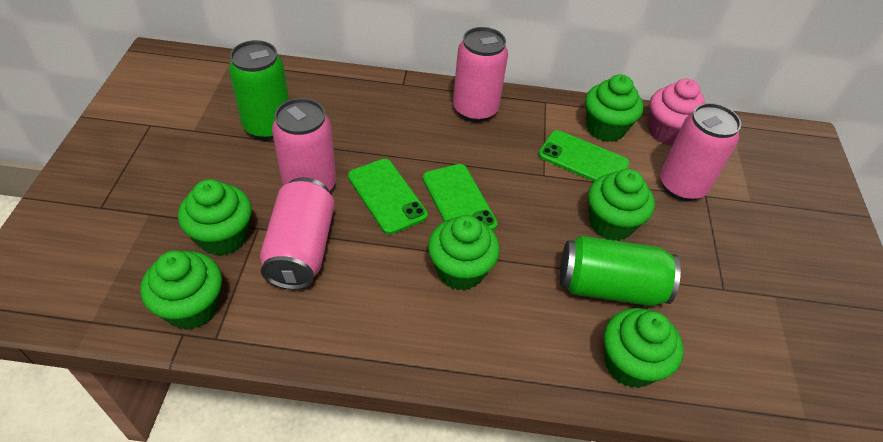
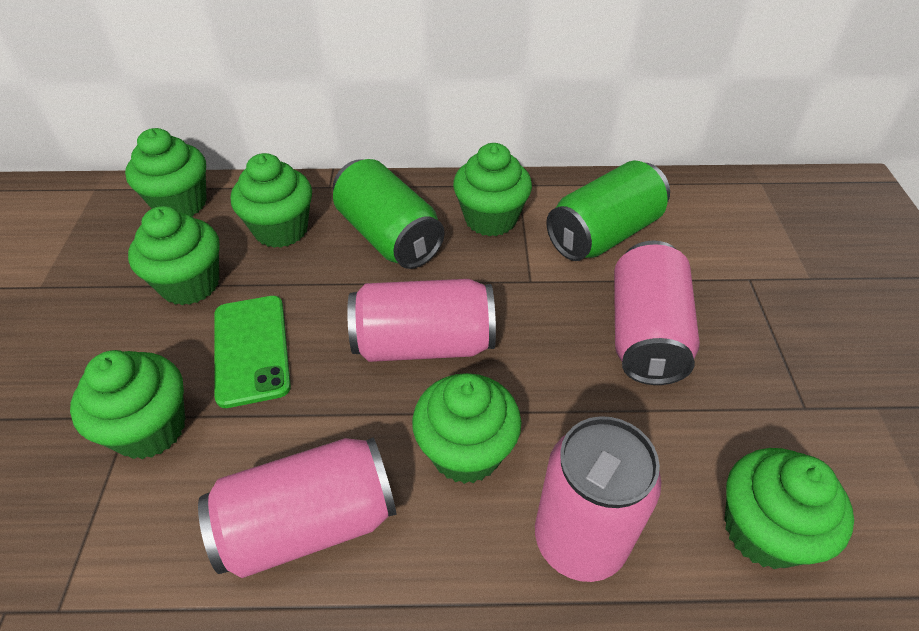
green cupcake: [141,250,222,330] [178,179,252,256] [428,215,500,290] [585,74,643,142] [588,169,655,241] [604,308,684,388] = 6 -> [70,350,185,459] [125,128,207,216] [128,206,220,305] [231,153,312,248] [412,373,521,484] [453,143,532,236] [725,448,854,569] = 7
green phone: [348,159,428,235] [423,164,498,230] [538,130,629,182] = 3 -> [215,296,291,408] = 1
pink cupcake: [649,78,706,146] = 1 -> none = 0

